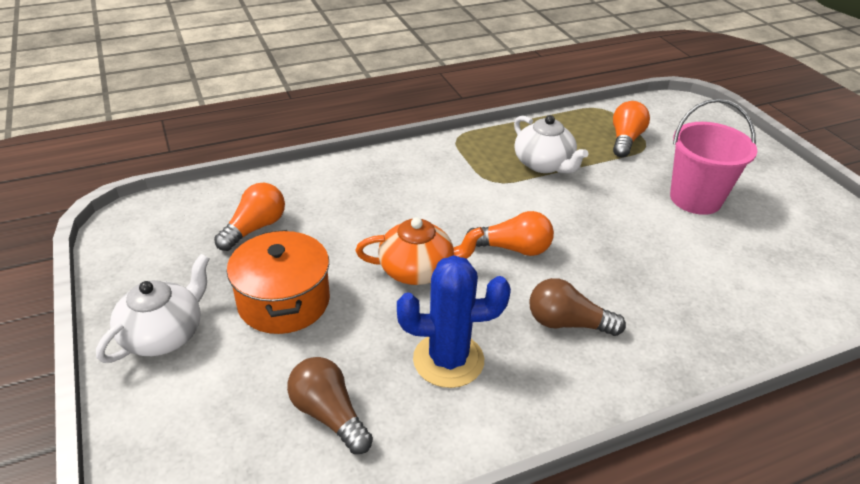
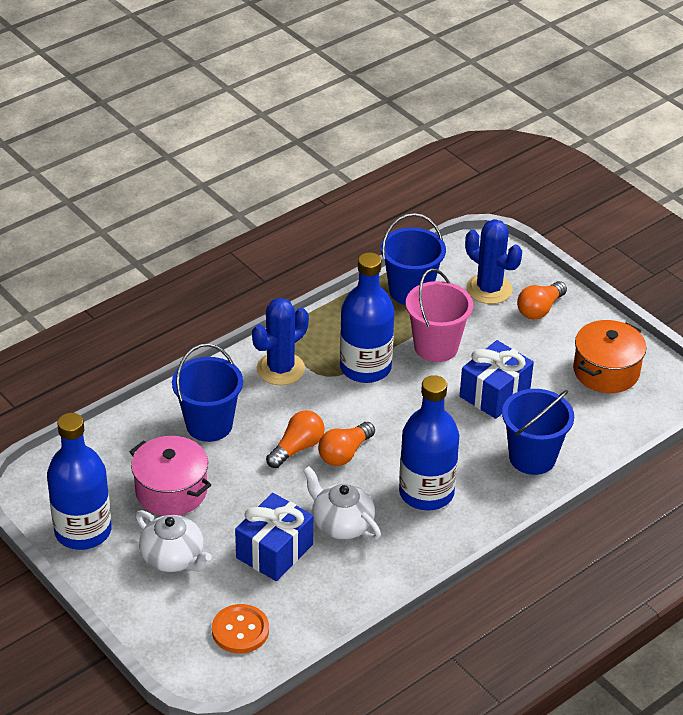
blue bottle: none = 0 -> [47,413,112,550] [340,252,395,383] [399,375,459,511] = 3
blue bucket: none = 0 -> [172,343,243,442] [381,213,446,305] [502,389,574,475] = 3
blue cactus: [397,255,511,388] = 1 -> [252,298,309,385] [465,219,522,304] = 2
blue gift: none = 0 -> [235,493,313,581] [460,340,534,419] = 2
brown light bulb: [287,357,373,454] [529,278,626,336] = 2 -> none = 0
orange button: none = 0 -> [212,604,269,654] = 1
orange teapot: [356,217,484,285] = 1 -> none = 0
pink pot: none = 0 -> [129,436,211,516] = 1

